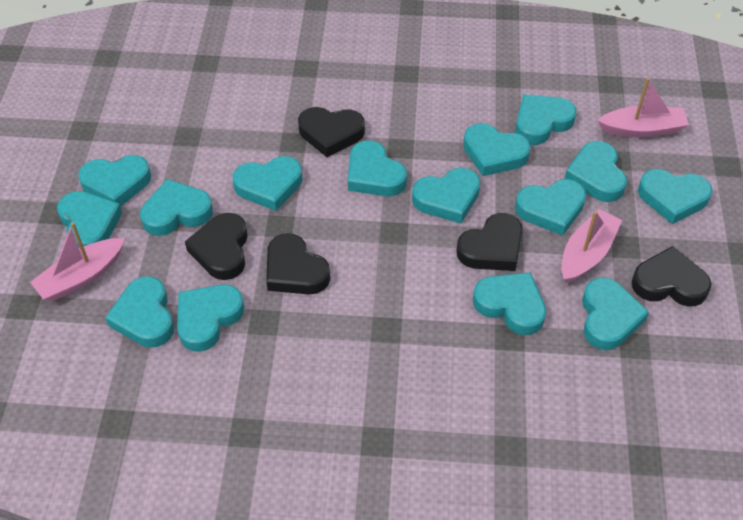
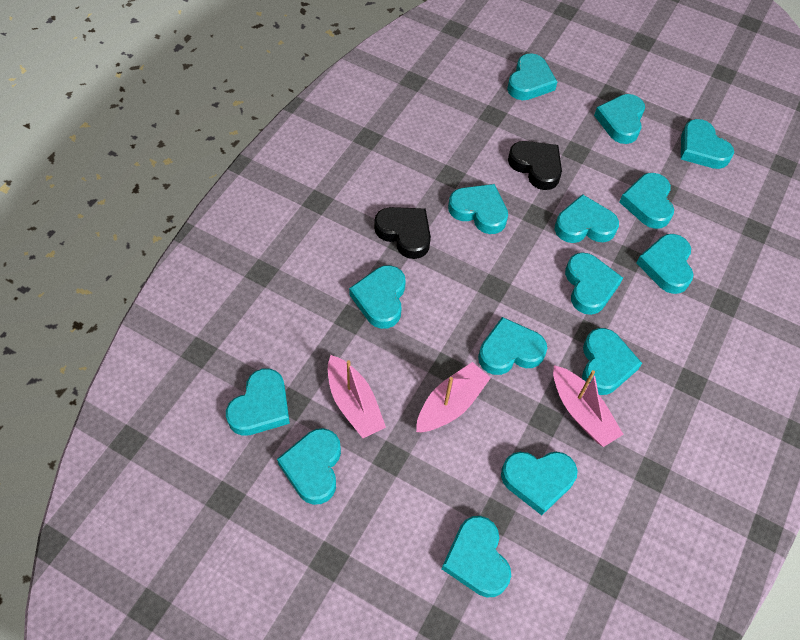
black heart: [185,213,248,280] [266,233,330,295] [298,107,365,157] [456,213,523,271] [631,246,711,307] = 5 -> [374,207,431,259] [508,141,562,190] = 2

